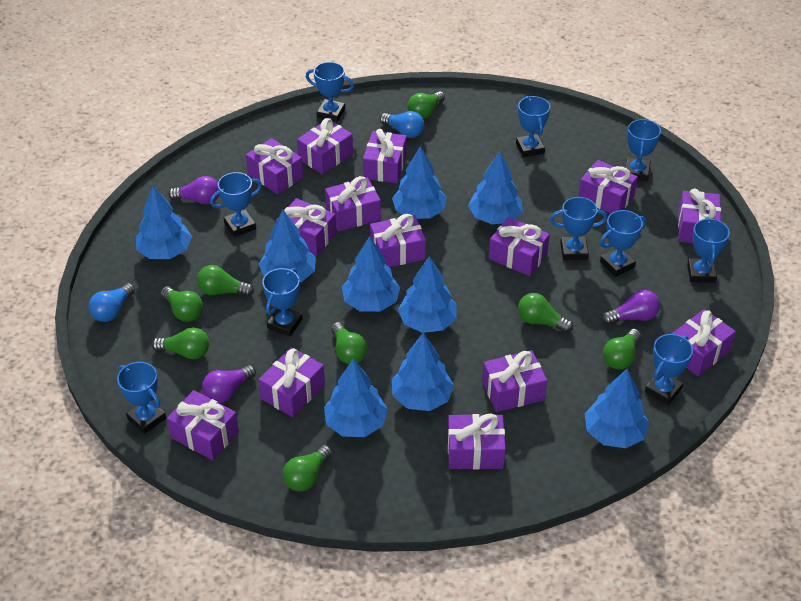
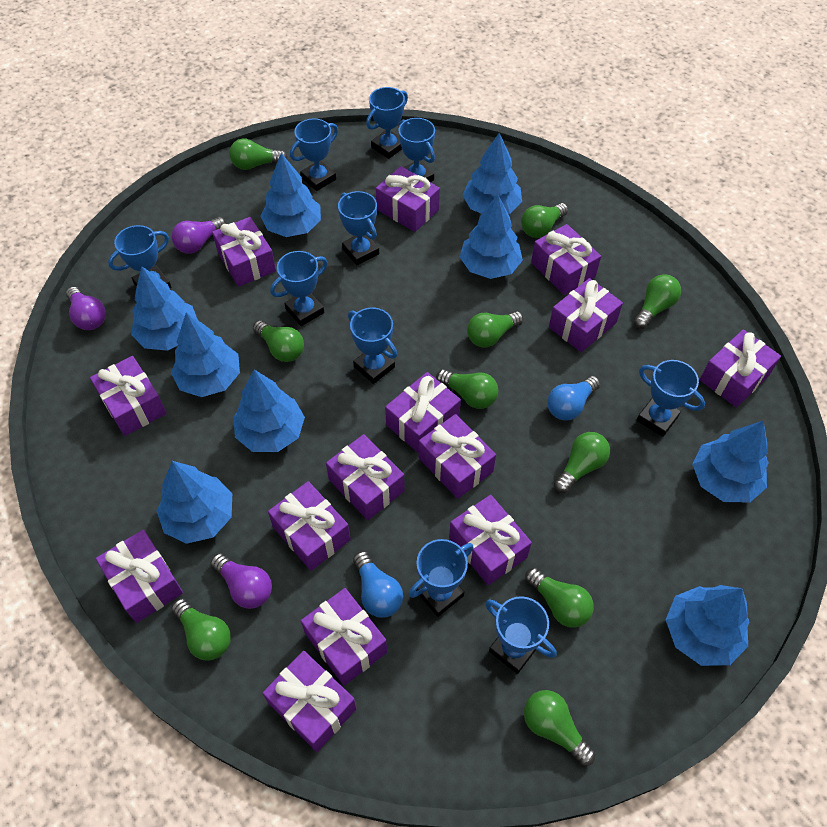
green light bulb: [152,328,209,359] [160,286,203,322] [197,265,254,296] [283,445,332,491] [331,322,367,364] [408,91,445,119] [518,293,573,333] [603,329,641,369] = 8 -> [171,599,231,661] [229,138,288,170] [253,320,304,362] [436,369,498,409] [467,311,524,347] [521,203,568,238] [524,690,595,766] [525,568,594,628] [554,432,610,493] [634,274,681,329] = 10

